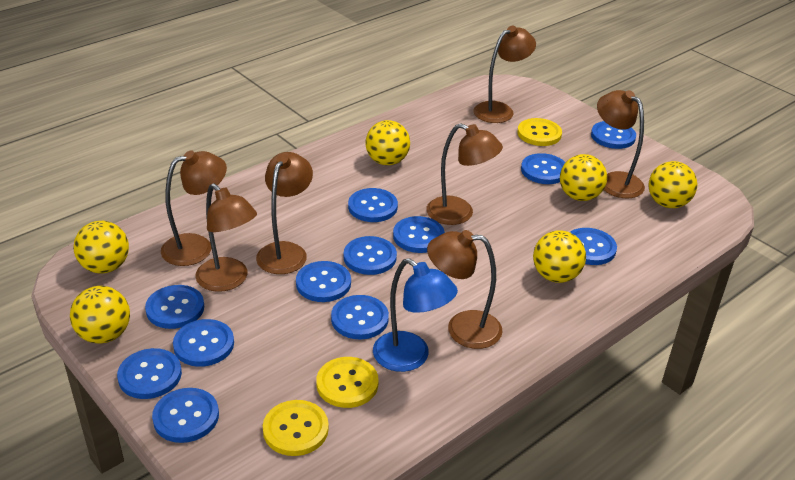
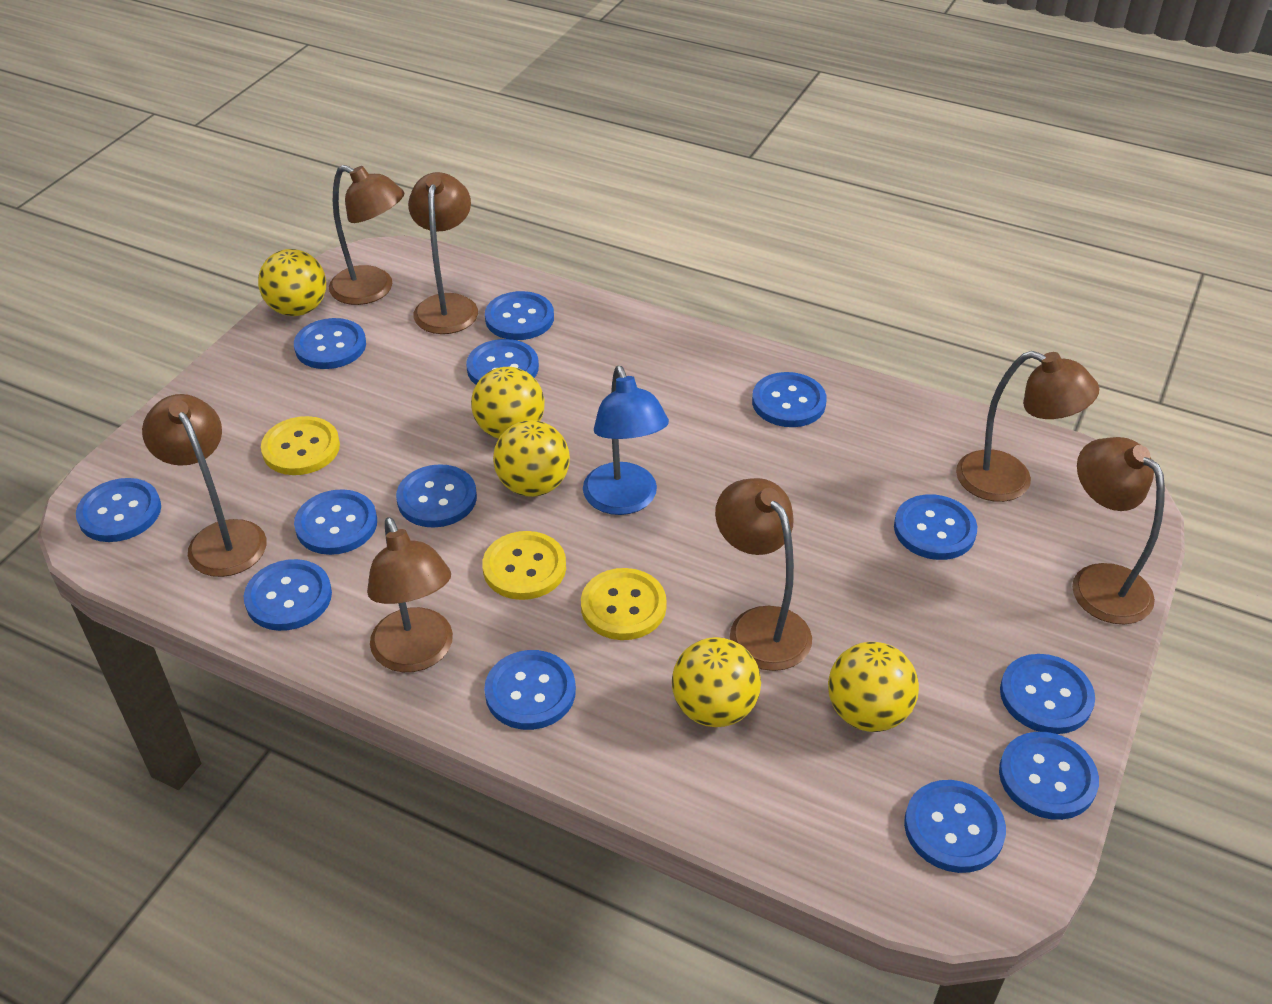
blue button: [117,348,182,399] [145,285,204,329] [152,388,219,443] [173,319,234,367] [296,261,351,302] [331,295,389,339] [344,236,397,275] [348,188,398,222] [393,216,445,253] [521,153,566,184] [570,228,617,265] [591,121,636,149] = 12 -> [76,478,161,542] [244,559,332,631] [294,318,366,369] [294,489,377,555] [396,464,477,528] [466,339,539,385] [484,650,576,730] [485,291,554,340] [752,372,827,427] [894,494,977,560] [904,780,1006,873] [999,732,1099,820] [1000,654,1095,734] = 13
yellow ball: [70,286,130,343] [73,221,129,274] [365,120,410,165] [533,230,586,283] [560,154,607,201] [648,161,697,208] = 6 -> [258,249,326,316] [471,367,544,439] [493,420,570,497] [672,637,761,727] [828,642,919,732] = 5

